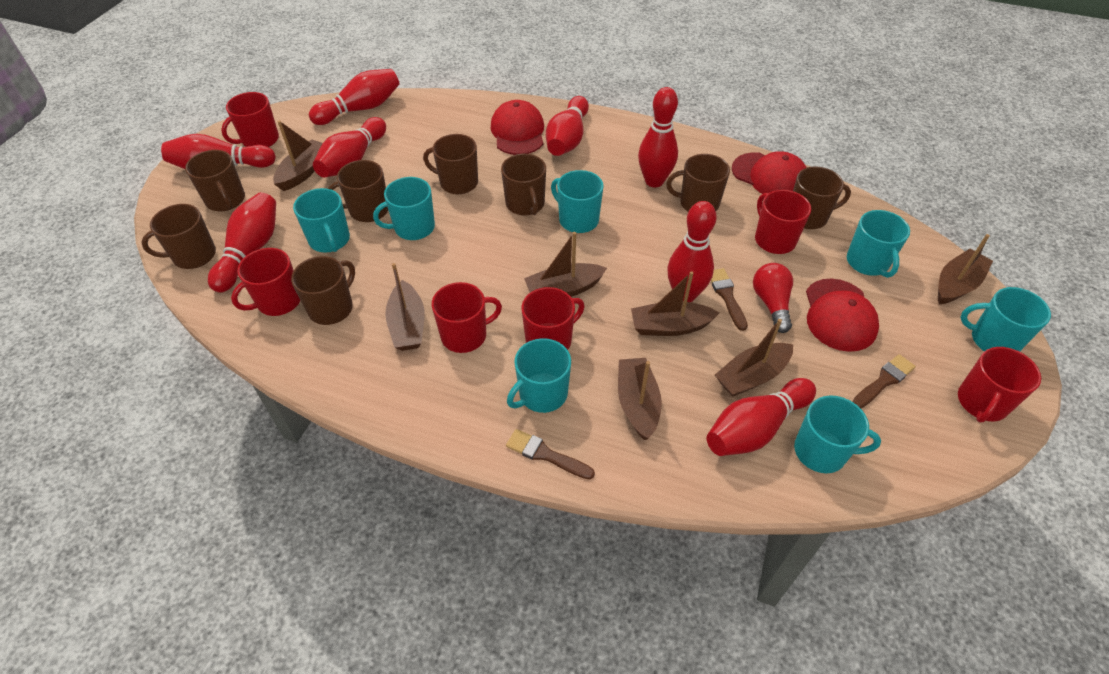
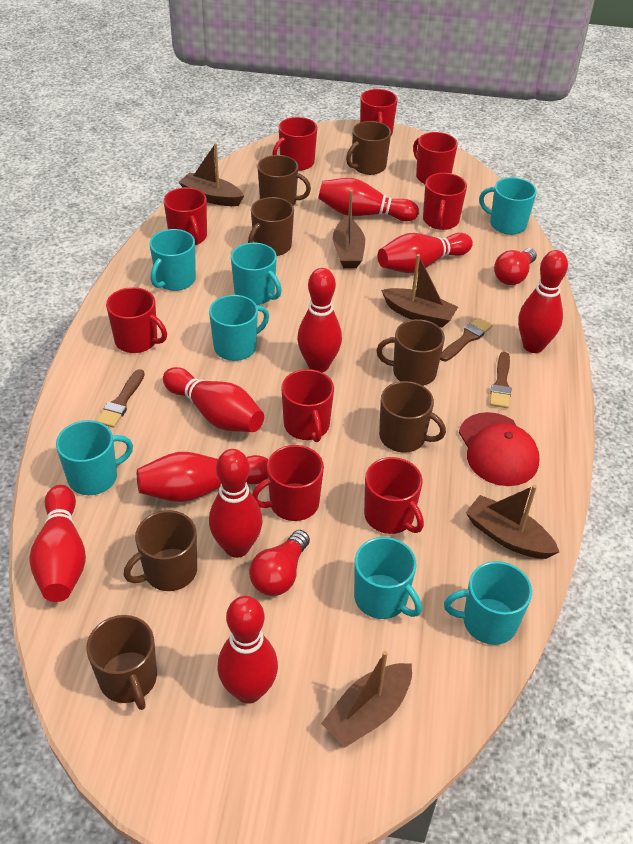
brown boat: [273,120,323,191] [385,263,425,351] [524,232,607,297] [618,358,662,440] [631,271,719,336] [715,319,793,397] [938,234,993,304] = 7 -> [179,143,244,206] [321,651,412,747] [333,190,365,268] [381,254,458,327] [466,485,559,559] = 5
brown mug: [141,204,216,269] [185,150,245,211] [291,256,355,325] [328,160,388,222] [423,134,478,194] [501,154,546,215] [666,154,730,212] [793,167,851,229] = 8 -> [86,615,157,710] [124,510,197,591] [248,197,294,256] [257,155,311,206] [346,121,391,175] [376,319,445,386] [379,381,446,453] = 7
red bowling pin: [161,134,276,169] [208,192,276,293] [309,69,400,125] [313,117,386,178] [546,96,589,156] [638,87,678,187] [667,201,717,302] [707,378,816,456] = 8 -> [29,485,86,602] [137,452,268,502] [163,367,264,432] [209,449,263,558] [218,596,278,704] [297,268,342,372] [318,178,419,221] [378,233,473,273] [518,250,568,353] = 9
red cap: [491,100,544,155] [732,151,807,194] [806,279,879,352] = 3 -> [459,412,539,486] = 1
red light bulb: [753,263,793,333] = 1 -> [249,530,310,596] [494,248,537,285] = 2
red mug: [221,92,279,147] [231,248,300,316] [432,282,502,353] [522,287,585,350] [755,190,811,254] [958,347,1041,422] = 6 -> [106,287,167,353] [163,188,207,245] [252,445,324,521] [272,117,317,171] [281,369,334,442] [360,89,398,135] [364,457,424,534] [413,132,458,184] [423,173,467,230] = 9

